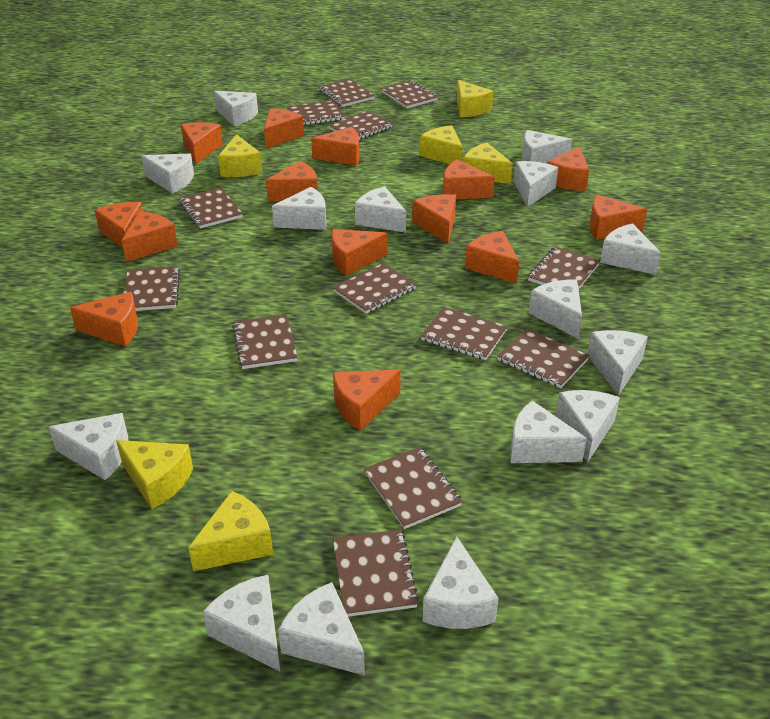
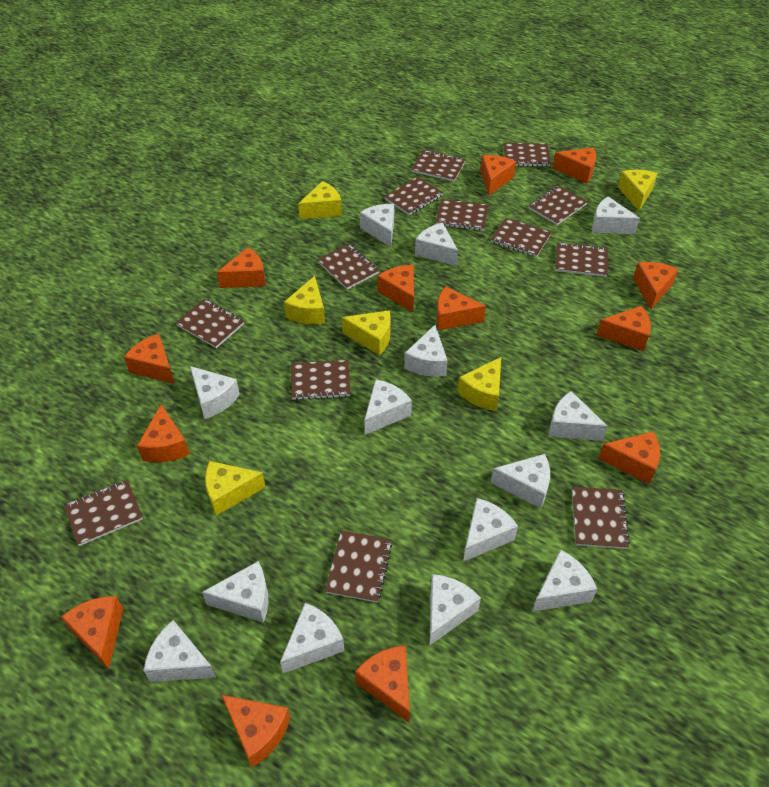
orange cheese: [70,292,138,347] [95,202,143,248] [121,211,178,262] [181,122,223,164] [264,108,304,149] [266,161,318,201] [311,127,359,166] [331,229,387,276] [333,370,401,431] [412,194,456,244] [443,159,495,199] [465,231,519,284] [547,147,589,191] [589,195,647,240] = 14 -> [61,596,123,669] [124,334,175,384] [137,405,190,462] [217,248,266,288] [221,695,290,767] [355,645,410,723] [377,265,414,312] [437,286,486,330] [480,155,516,195] [553,148,596,183] [596,306,651,351] [598,431,660,484] [633,262,678,309] = 13
white cheese: [49,413,128,480] [142,154,194,194] [203,575,280,671] [214,91,258,126] [272,187,326,230] [278,582,365,676] [355,186,406,232] [423,536,499,629] [510,400,587,463] [514,161,558,207] [522,130,572,164] [529,280,582,338] [555,390,620,463] [587,330,648,396] [600,224,661,275] = 15 -> [143,620,216,682] [190,366,240,419] [202,561,269,623] [280,603,344,674] [360,204,394,247] [364,379,412,435] [404,325,448,377] [415,223,458,266] [429,574,481,646] [463,498,518,562] [491,454,550,509] [532,550,597,612] [549,391,608,441] [592,196,640,234] = 14

